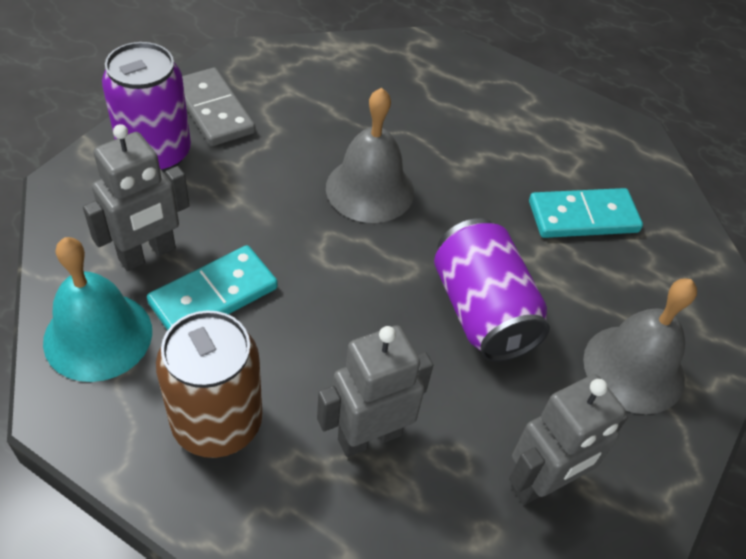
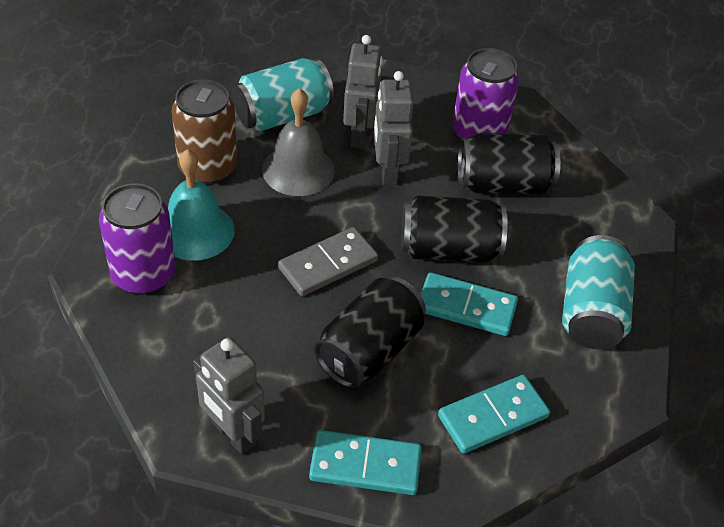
black can: none = 0 -> [314,277,426,388] [401,195,508,263] [458,133,561,194] = 3
grey bell: [326,87,414,223] [583,279,697,414] = 2 -> [262,88,335,196] = 1
turquoise can: none = 0 -> [233,58,334,131] [562,235,635,349] = 2
turquoise domino: [147,245,278,330] [529,188,643,238] = 2 -> [309,430,422,495] [420,272,518,336] [438,375,550,454] = 3

